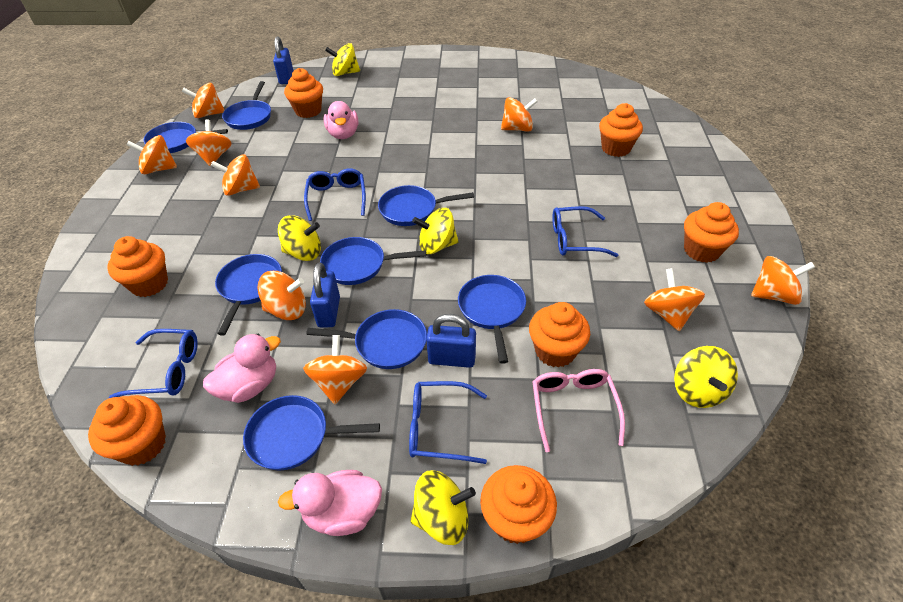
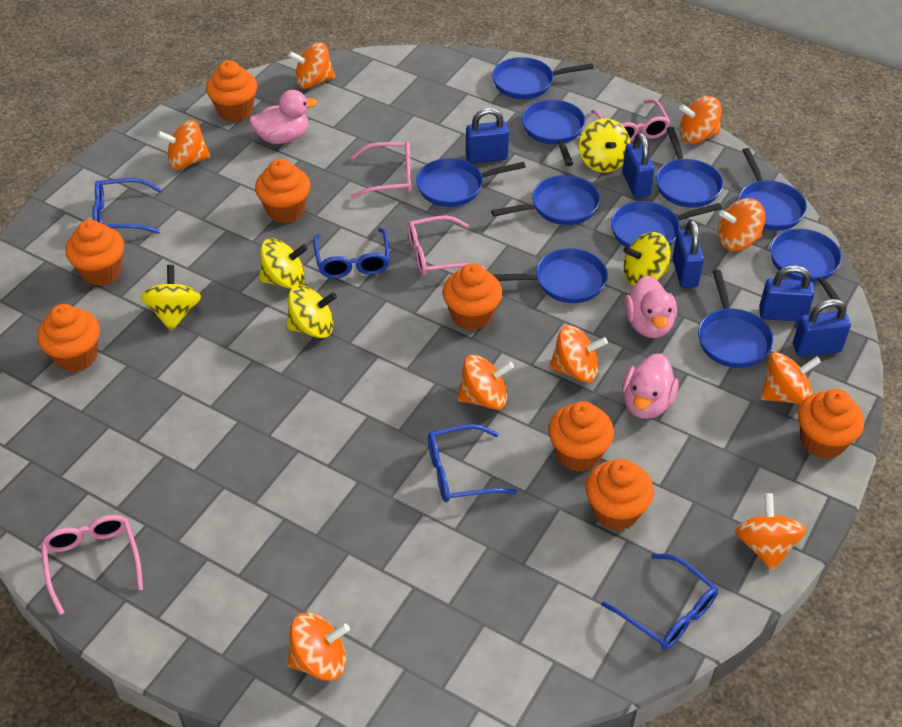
blue padlock: [273,36,293,84] [310,262,340,328] [426,314,476,368] = 3 -> [466,108,509,163] [622,132,655,198] [672,219,704,288] [759,265,814,322] [793,299,851,356] = 5
blue pan: [144,122,228,153] [215,254,282,336] [222,81,271,130] [243,395,380,471] [306,309,427,369] [320,237,426,285] [378,185,474,226] [458,275,526,364] = 8 -> [416,158,526,207] [491,175,600,225] [492,57,594,99] [492,248,608,303] [522,99,585,166] [611,201,722,247] [656,127,723,208] [698,270,774,368] [738,148,807,231] [770,229,842,310] = 10
orange cupcake: [88,395,166,466] [107,236,168,297] [284,68,323,118] [480,465,557,544] [529,302,590,368] [599,103,643,157] [684,202,739,263] = 7 -> [37,304,100,372] [65,220,124,286] [206,60,257,122] [255,159,310,223] [443,264,502,331] [548,401,614,472] [586,459,654,531] [798,389,864,459] = 8
pink glasses: [532,369,625,452] = 1 -> [41,515,143,615] [350,141,411,199] [408,215,485,276] [591,99,671,142] = 4

